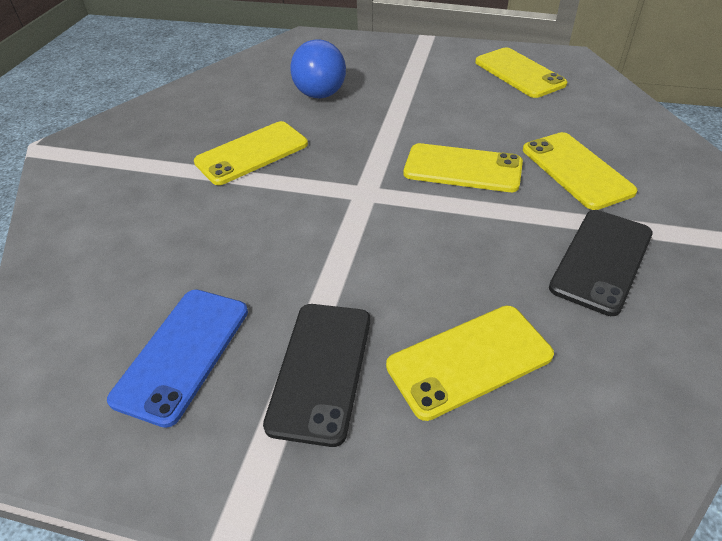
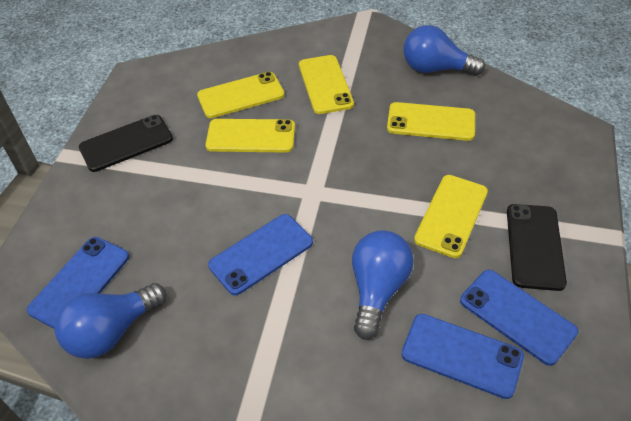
blue light bulb: [291,39,346,98] = 1 -> [54,283,166,359] [352,230,414,340] [403,25,485,76] = 3
blue phone: [107,289,248,428] = 1 -> [27,237,129,329] [208,214,313,295] [401,314,524,399] [460,270,578,366] = 4

